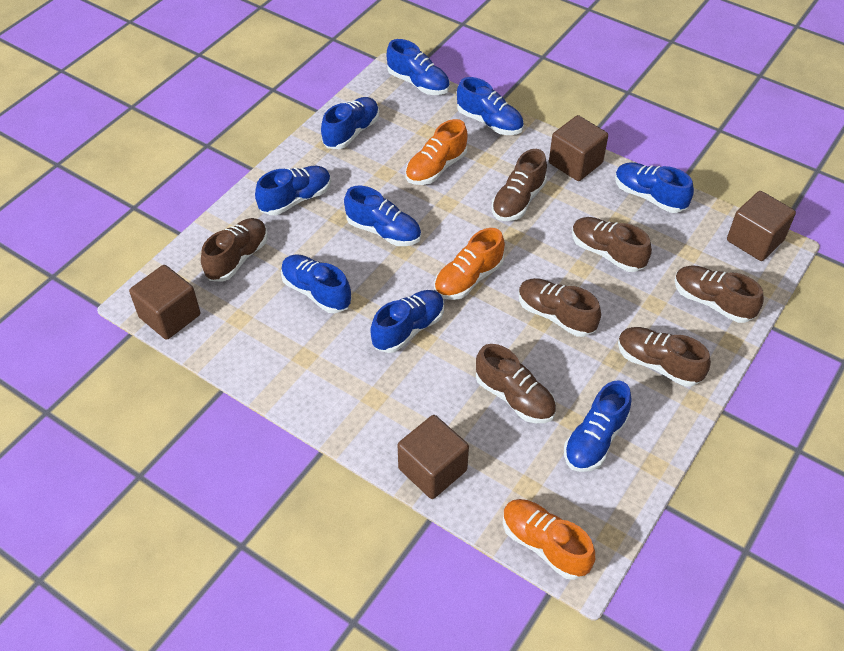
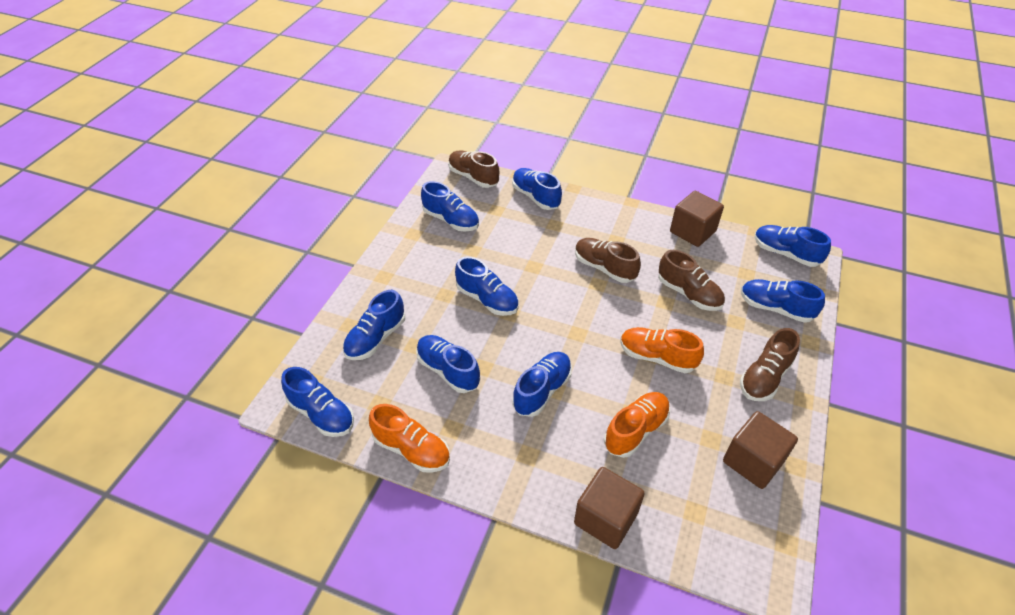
brown cube: [129,265,200,340] [398,415,469,499] [549,115,608,181] [727,191,796,261] = 4 -> [574,467,645,549] [670,191,724,247] [723,411,798,489] = 3
brown shoe: [201,218,268,282] [476,344,556,423] [491,149,547,221] [518,278,601,337] [572,217,652,272] [618,327,711,387] [675,265,764,323] = 7 -> [448,150,499,188] [575,238,641,283] [658,250,725,311] [740,328,800,401] = 4

